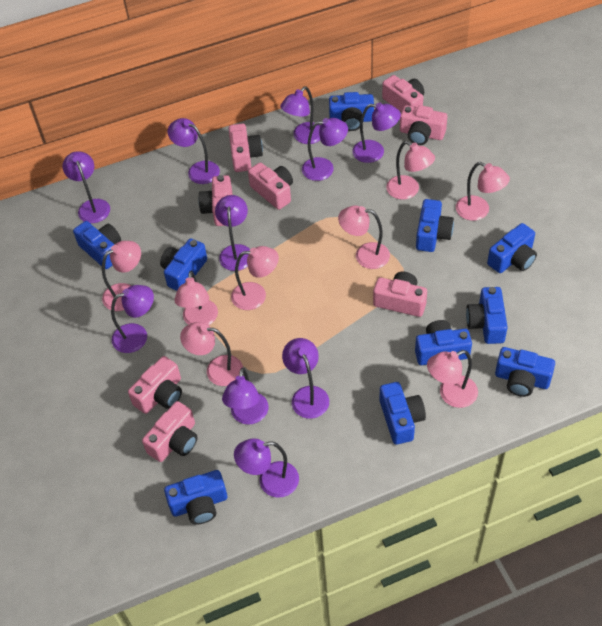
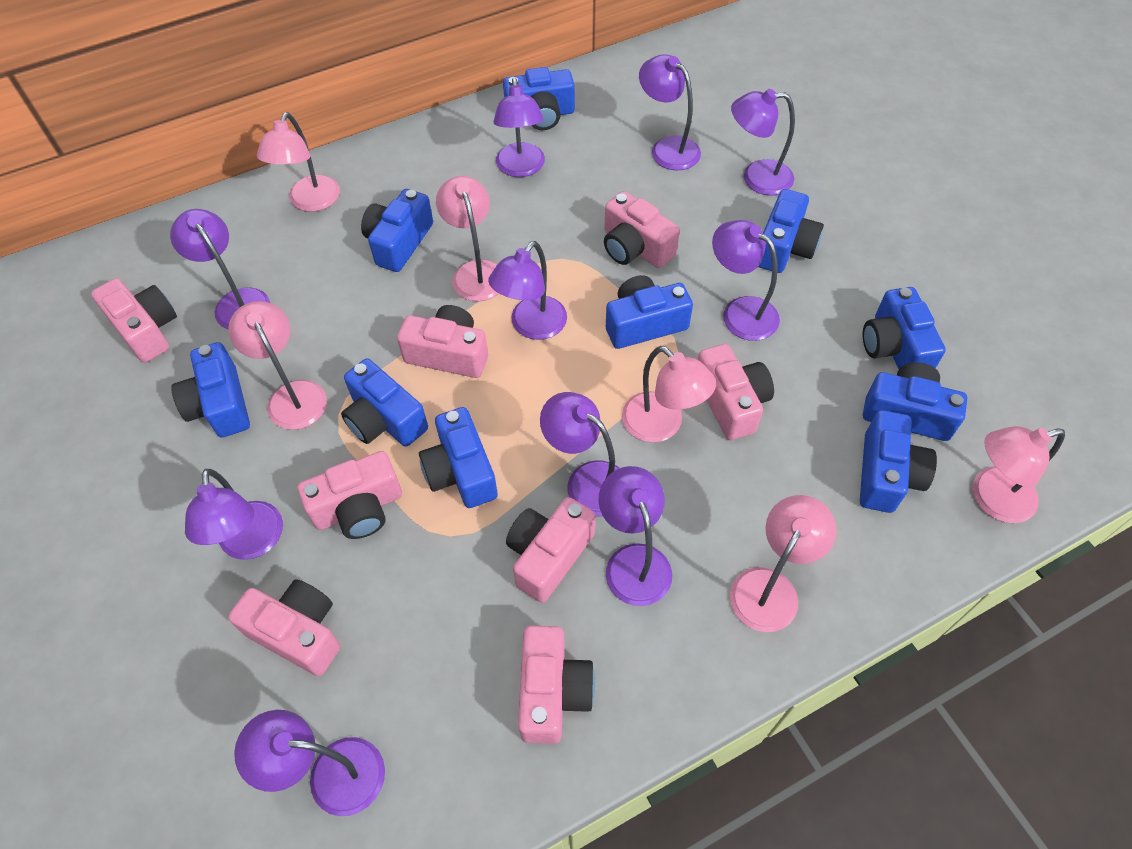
pink lamp: [102,241,141,311] [174,271,218,325] [180,322,243,386] [231,246,279,310] [338,205,390,269] [386,141,435,200] [427,350,478,408] [456,162,510,221] = 8 -> [228,301,327,430] [257,112,340,212] [436,176,499,301] [622,346,716,443] [730,495,837,632] [972,426,1065,523] = 6

